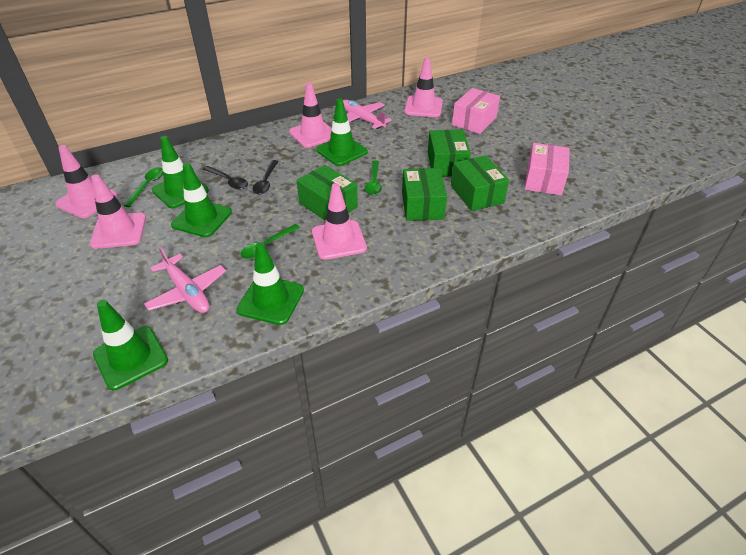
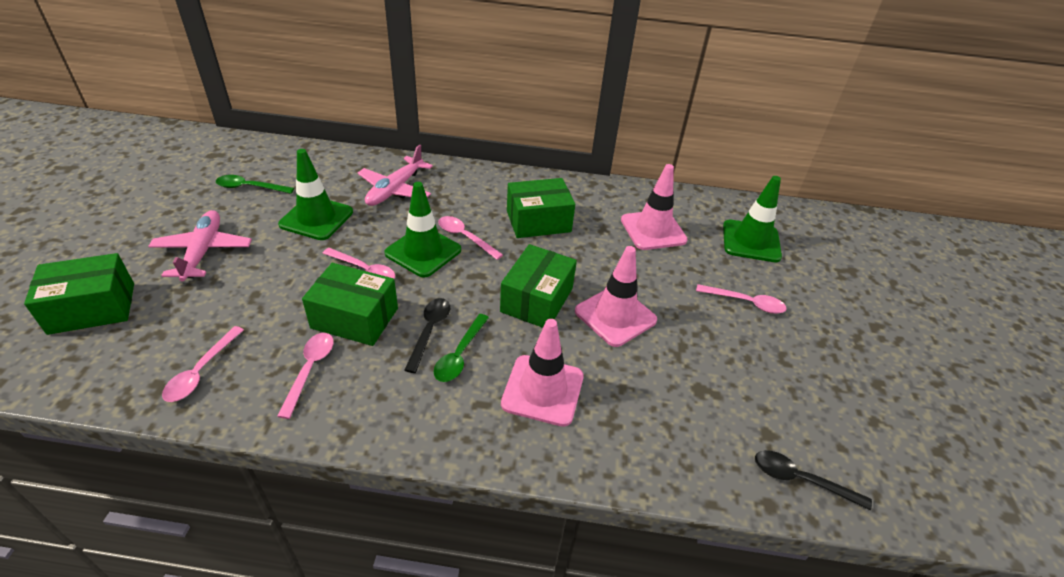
green spoon: [123,167,163,207] [241,224,300,259] [365,161,382,195] = 3 -> [216,175,294,194] [434,314,489,382] = 2
green traffic cone: [93,300,168,390] [152,136,209,209] [171,163,232,237] [237,242,304,325] [316,98,368,166] = 5 -> [278,149,353,240] [384,182,461,278] [723,176,782,262] = 3
pink box: [452,88,500,134] [525,143,570,195] = 2 -> none = 0
pink spoon: none = 0 -> [162,326,244,402] [277,333,334,419] [323,248,395,278] [438,216,503,260] [696,284,787,314] = 5
pink traffic cone: [55,145,118,218] [90,174,146,249] [289,83,332,148] [312,183,367,260] [404,57,443,117] = 5 -> [501,319,584,427] [575,246,657,347] [621,164,688,250] = 3

